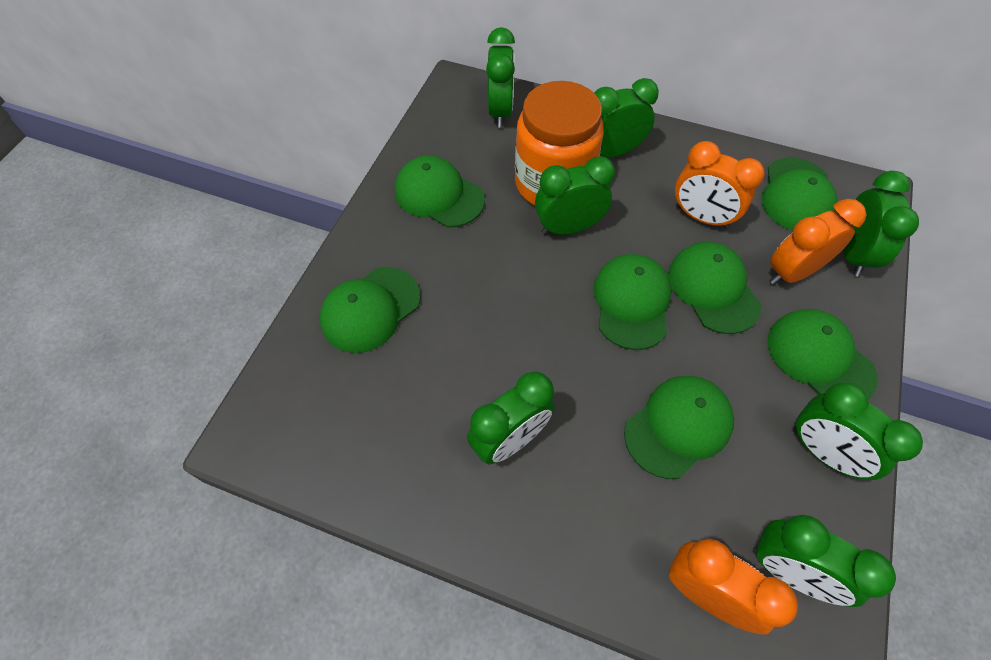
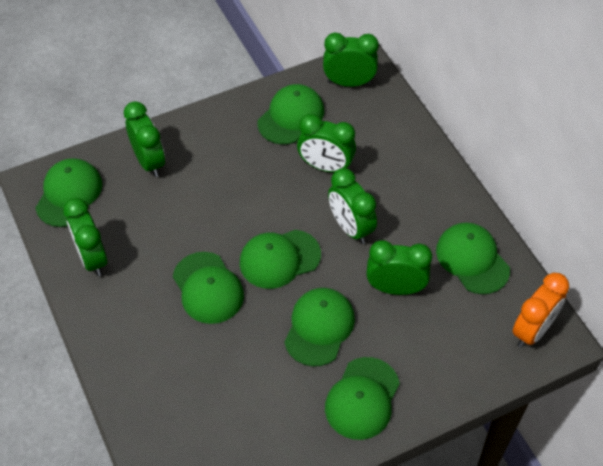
green clock: [467,371,555,464] [486,27,515,128] [535,156,615,235] [594,78,659,157] [753,515,896,607] [793,382,923,480] [843,171,919,277] = 7 -> [63,198,107,276] [124,101,165,177] [297,114,356,172] [323,32,379,87] [328,168,377,244] [366,240,432,295] = 6
orange clock: [669,539,798,635] [675,141,765,229] [770,199,867,285] = 3 -> [513,273,569,348] = 1
orange jar: [515,81,604,206] = 1 -> none = 0

